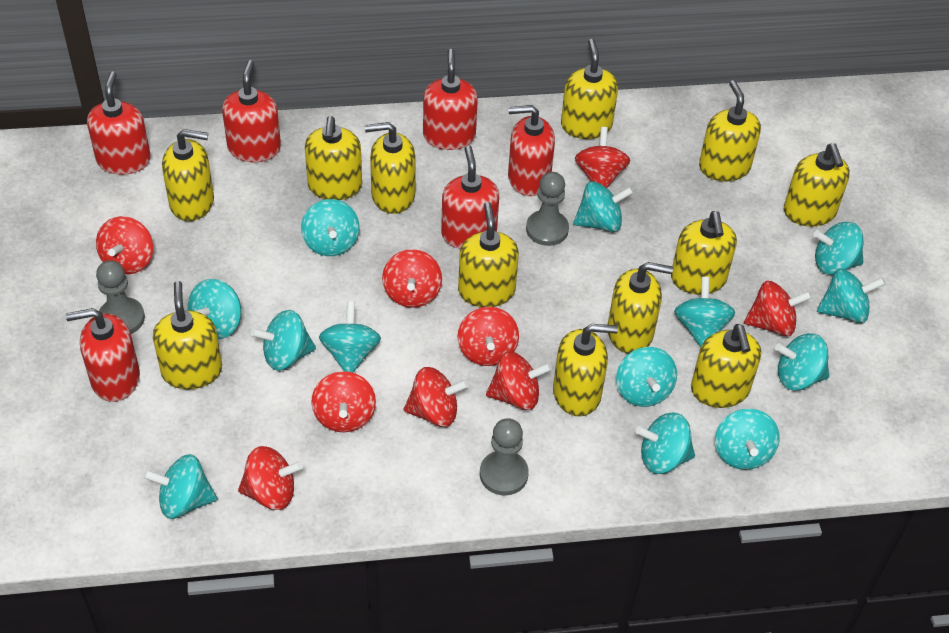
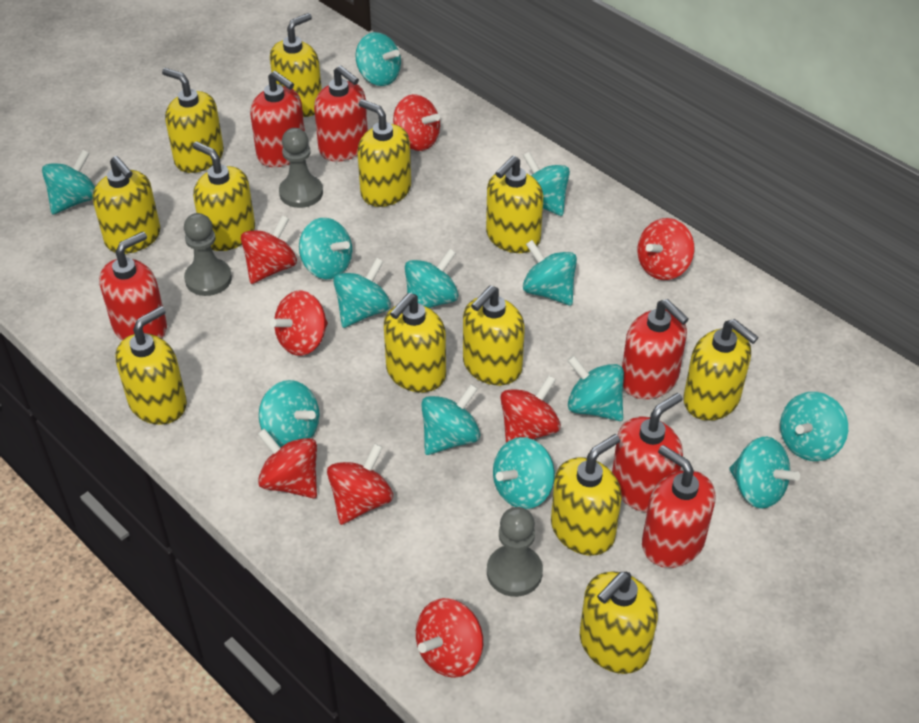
red spinning top: [96,216,153,275] [238,446,303,510] [311,371,376,432] [382,249,442,308] [404,367,469,427] [458,307,519,366] [486,351,552,410] [575,127,630,188] [744,281,812,336] = 9 -> [241,215,297,284] [258,428,317,498] [270,291,328,356] [327,443,393,525] [393,94,440,151] [416,598,483,678] [500,375,561,443] [638,218,694,280] = 8

